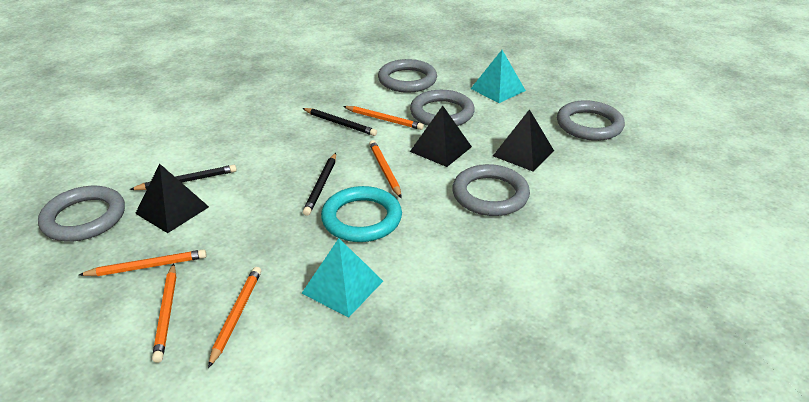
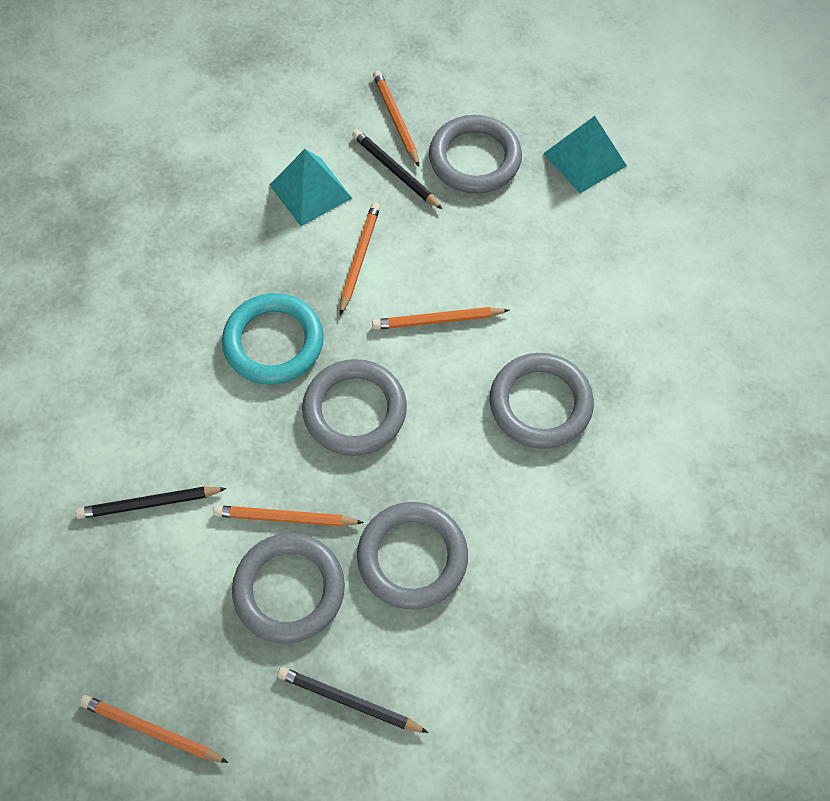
black pyramid: [135,164,209,233] [410,106,472,167] [493,109,554,171] = 3 -> none = 0

